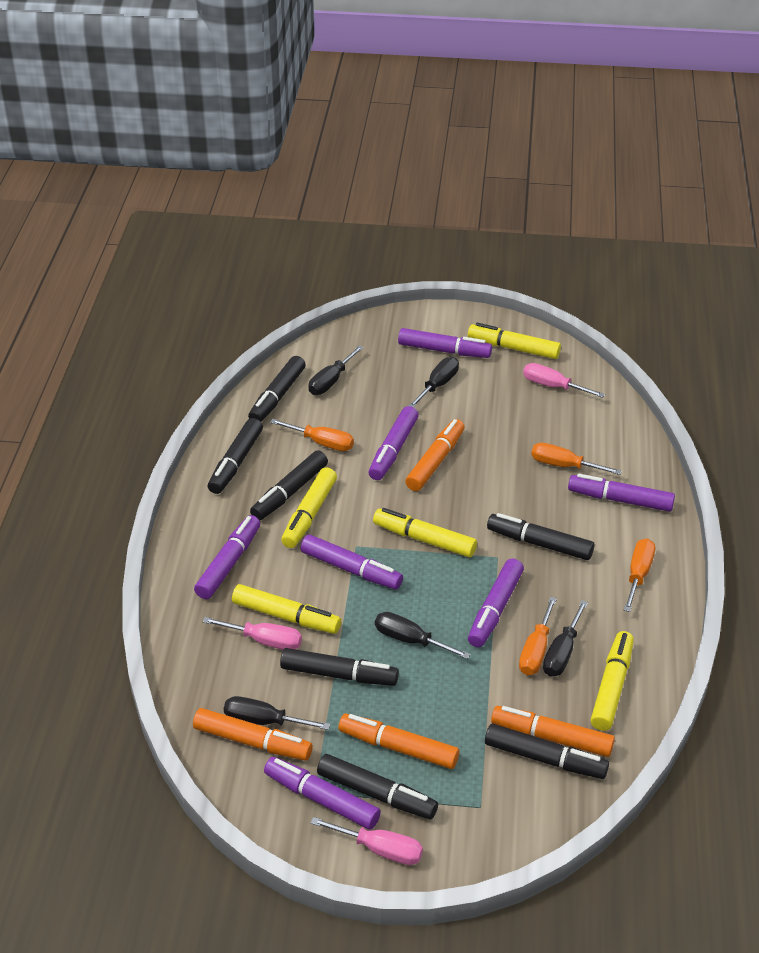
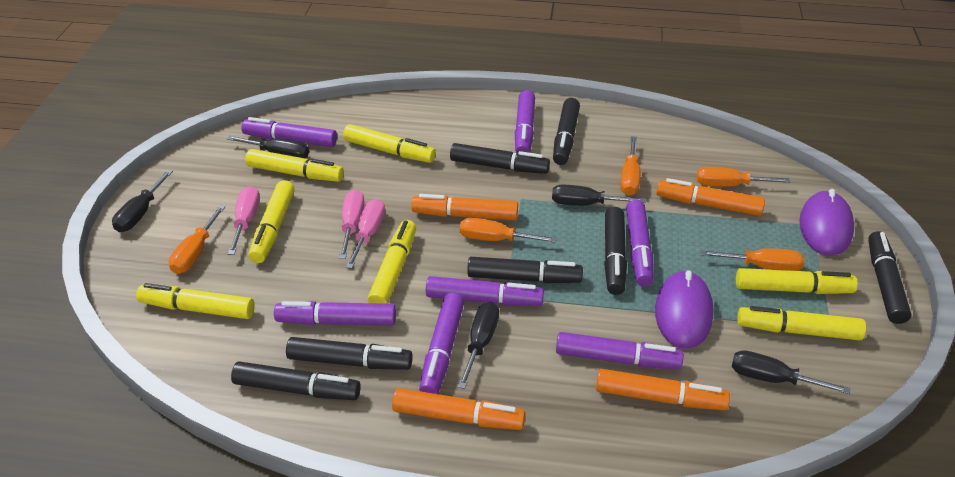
orange screwdriver: [270,419,354,451] [519,597,557,675] [531,443,622,475] [624,539,655,612] = 4 -> [169,205,226,274] [460,218,557,243] [621,136,640,196] [697,167,790,187] [701,248,805,271] = 5
purple mouse: none = 0 -> [655,270,714,349] [799,189,854,256] = 2
yellow marker: [232,584,341,634] [281,467,337,548] [373,508,477,557] [468,323,561,359] [591,631,634,731] = 5 -> [136,283,255,319] [245,149,344,182] [248,180,295,263] [343,124,436,163] [368,220,416,304] [736,268,858,294] [737,306,866,341] = 7

